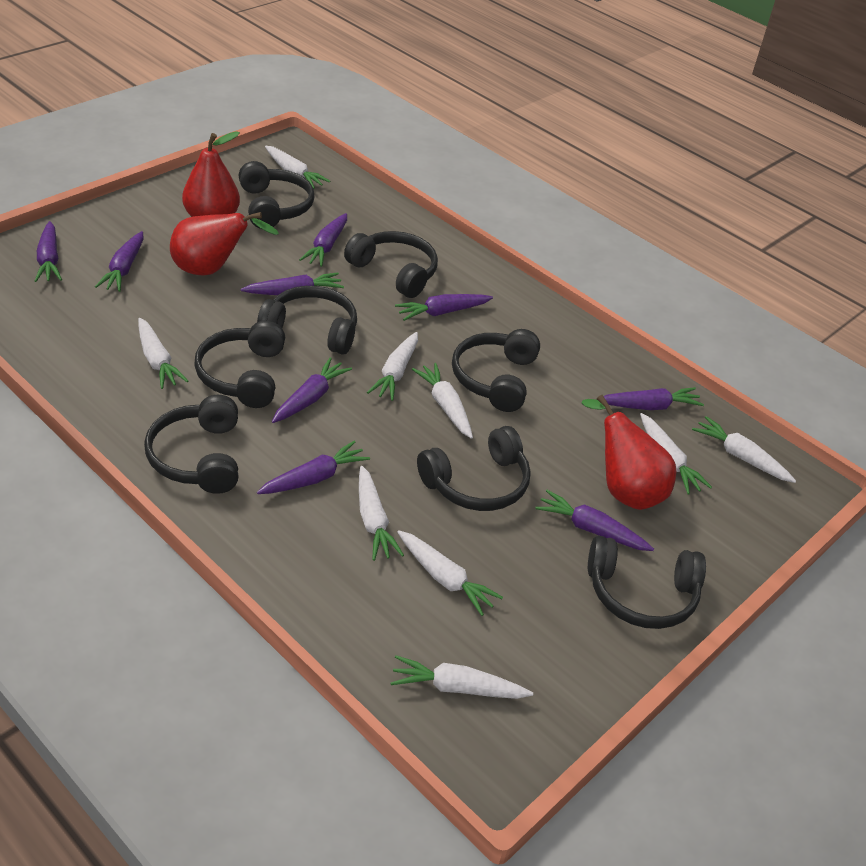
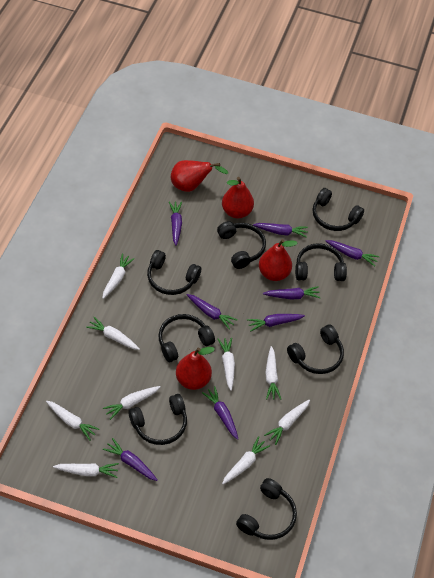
purple carrot: [35,221,62,282] [95,231,144,292] [240,273,344,295] [257,441,370,494] [272,357,352,423] [299,213,347,267] [395,294,493,321] [535,490,654,551] [596,387,704,410] = 9 -> [103,438,158,481] [169,201,182,246] [187,294,238,330] [202,386,238,440] [247,314,305,332] [253,223,308,238] [263,286,321,300] [326,240,379,267] = 8
red pear: [170,212,279,276] [182,131,240,217] [581,395,676,510] = 3 -> [171,160,228,192] [176,347,215,390] [222,177,254,218] [259,239,298,281] = 4

